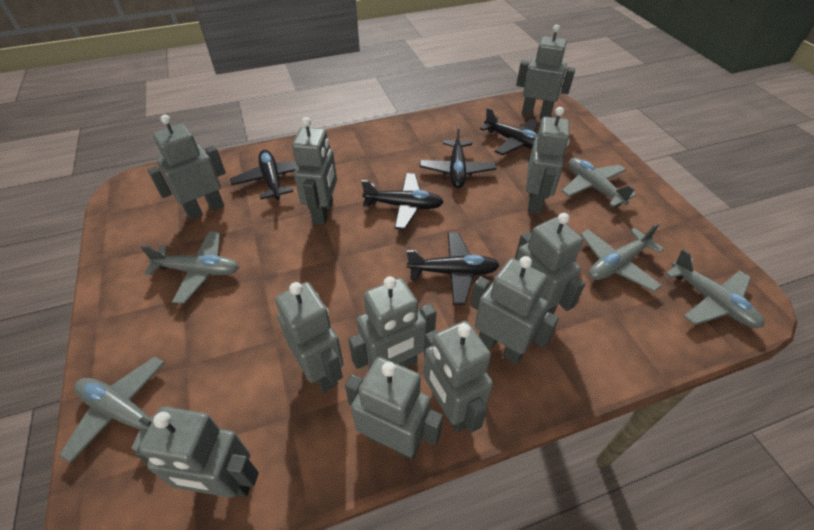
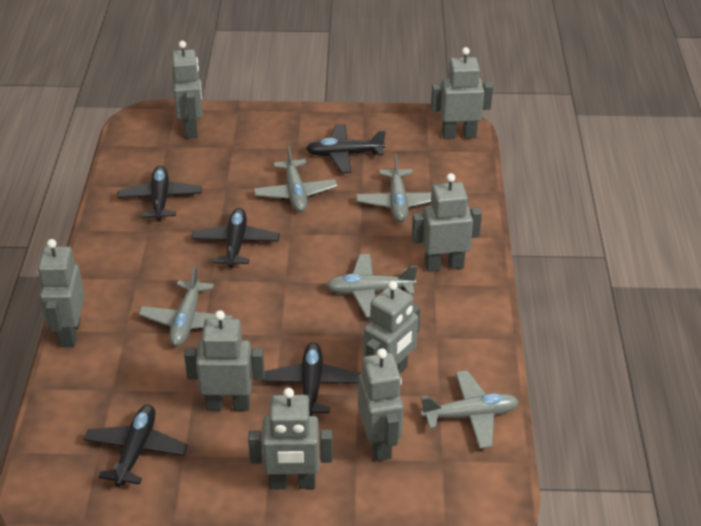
grey robot: [135,407,259,498] [148,115,226,220] [275,282,344,393] [292,117,337,225] [345,357,443,460] [348,276,437,369] [424,321,493,433] [471,256,559,364] [515,213,585,315] [516,25,575,118] [526,107,570,214] = 11 -> [37,239,84,347] [171,41,203,139] [184,310,265,411] [248,388,333,489] [358,348,403,461] [363,281,421,373] [412,173,482,272] [431,47,493,139] = 8

